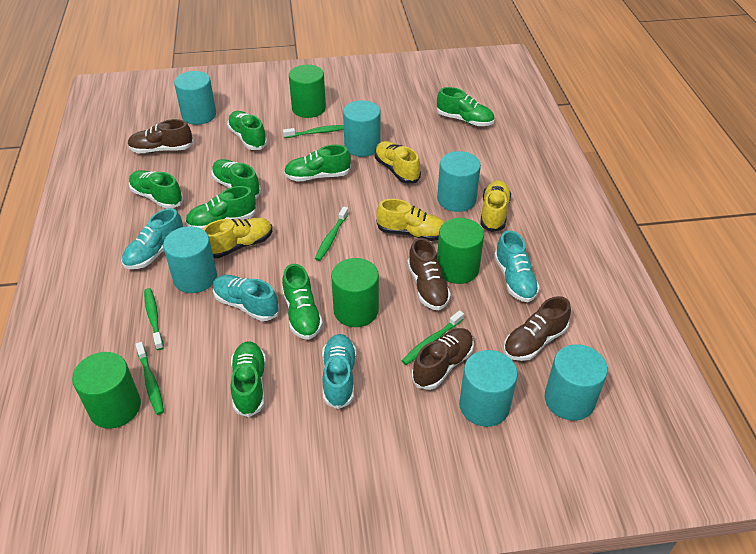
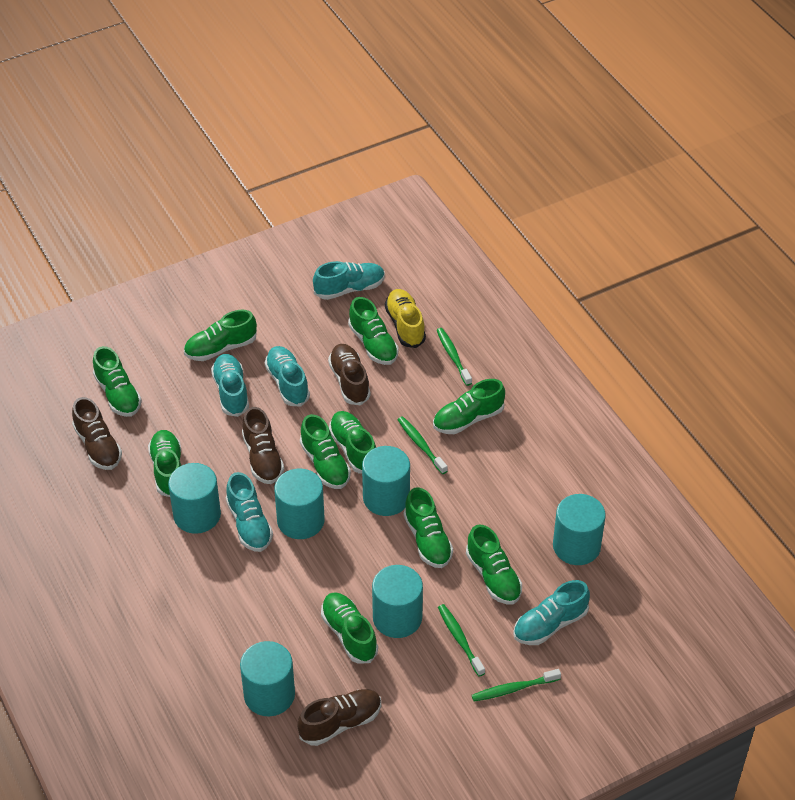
green cylinder: [72,352,141,429] [289,65,326,118] [331,258,379,327] [437,218,484,284] = 4 -> none = 0
green shoe: [129,170,183,209] [185,186,257,229] [212,159,261,199] [227,111,268,150] [230,341,266,417] [282,264,323,340] [284,145,351,182] [437,87,494,126] = 8 -> [93,346,142,417] [148,430,181,497] [184,310,257,361] [300,414,351,489] [321,592,378,664] [329,411,376,474] [348,297,398,365] [404,487,453,568] [433,379,505,434] [466,524,522,605] = 10
green toothbrush: [135,342,164,415] [144,288,164,350] [283,125,344,138] [315,206,349,261] [402,310,464,365] = 5 -> [398,416,448,474] [437,328,472,386] [438,604,485,677] [472,669,561,701] = 4
turquoise shoe: [122,208,183,269] [213,275,279,321] [322,334,356,409] [494,230,540,302] = 4 -> [211,354,249,417] [226,472,273,552] [265,346,310,407] [313,261,385,300] [513,580,590,645] = 5
yellow shoe: [203,218,272,258] [375,141,421,184] [376,199,445,241] [480,180,511,232] = 4 -> [385,289,426,348] = 1

